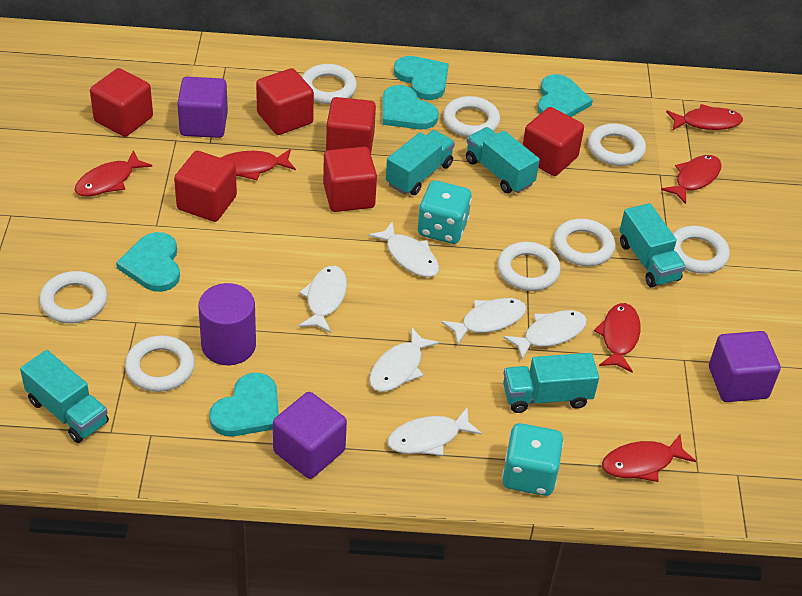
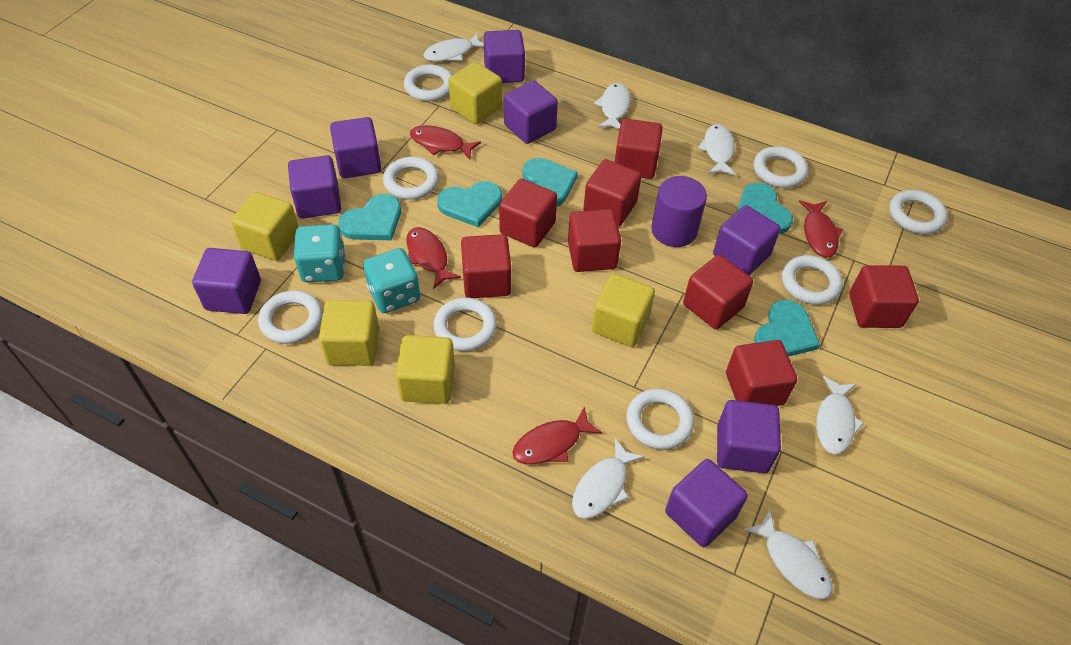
purple cube: [177,77,228,138] [273,392,347,479] [709,331,781,402] = 3 -> [192,248,261,314] [288,155,341,219] [330,117,381,178] [484,30,525,83] [504,81,558,144] [665,459,748,547] [713,205,781,276] [717,400,781,473] = 8
red cube: [90,68,153,137] [174,151,237,222] [256,68,314,135] [323,147,377,212] [326,97,376,154] [523,107,584,176] = 6 -> [461,234,511,298] [499,179,557,247] [568,209,621,272] [583,159,641,227] [615,119,663,179] [683,255,753,329] [726,340,797,406] [849,265,919,328] = 8
red fish: [74,150,152,197] [221,149,296,180] [594,303,641,373] [602,434,696,482] [661,155,722,204] [666,104,743,131] = 6 -> [406,227,461,289] [410,125,481,159] [512,407,602,464] [799,200,843,258] = 4
turquoise truck: [20,350,109,443] [386,130,455,195] [466,127,540,193] [503,353,599,413] [619,203,686,288] = 5 -> none = 0
yellow cube: none = 0 -> [231,192,298,261] [319,300,379,366] [396,335,455,404] [448,62,502,124] [592,273,655,347] = 5

